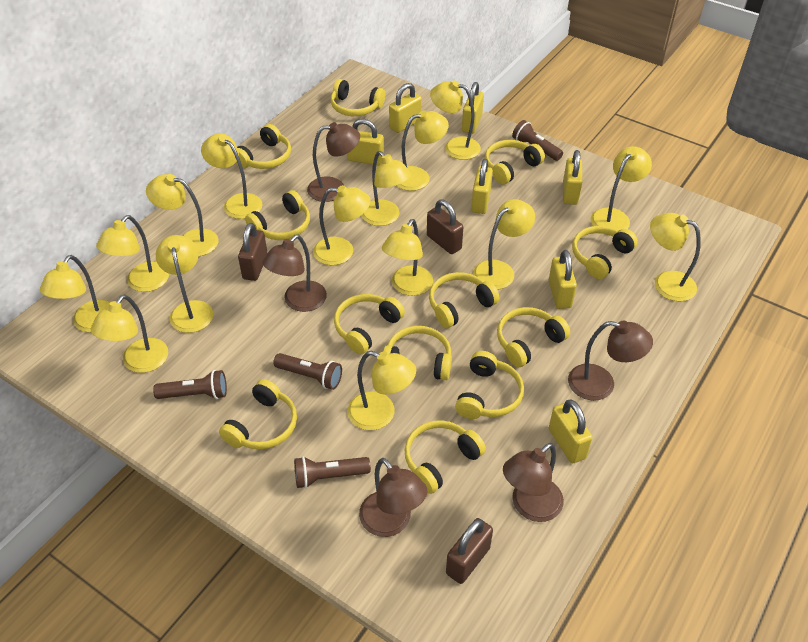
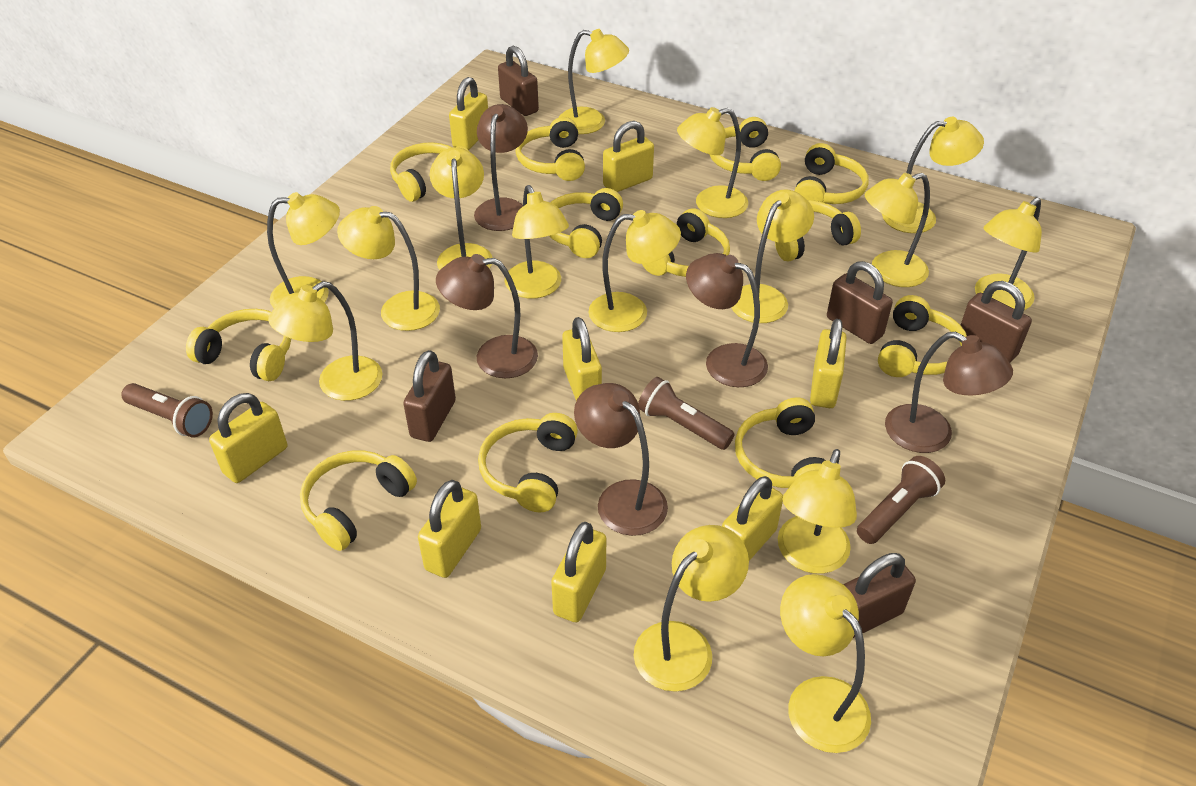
brown flashlight: [153,370,227,399] [273,353,342,390] [294,456,371,488] [512,120,563,161] = 4 -> [121,383,213,437] [638,377,735,450] [857,456,945,544] = 3
brown padlock: [238,223,267,281] [427,199,463,254] [446,518,493,584] = 3 -> [403,350,456,442] [498,46,539,116] [827,261,893,344] [843,553,916,638] [961,281,1032,363] = 5
yellow padlock: [347,119,384,165] [389,83,422,133] [462,82,484,134] [471,159,493,214] [549,250,577,309] [549,399,593,463] [563,150,582,205] = 7 -> [209,393,287,483] [418,480,481,578] [449,77,488,150] [551,522,606,622] [562,317,602,401] [603,121,654,192] [722,476,783,561] [810,319,847,408] = 8

